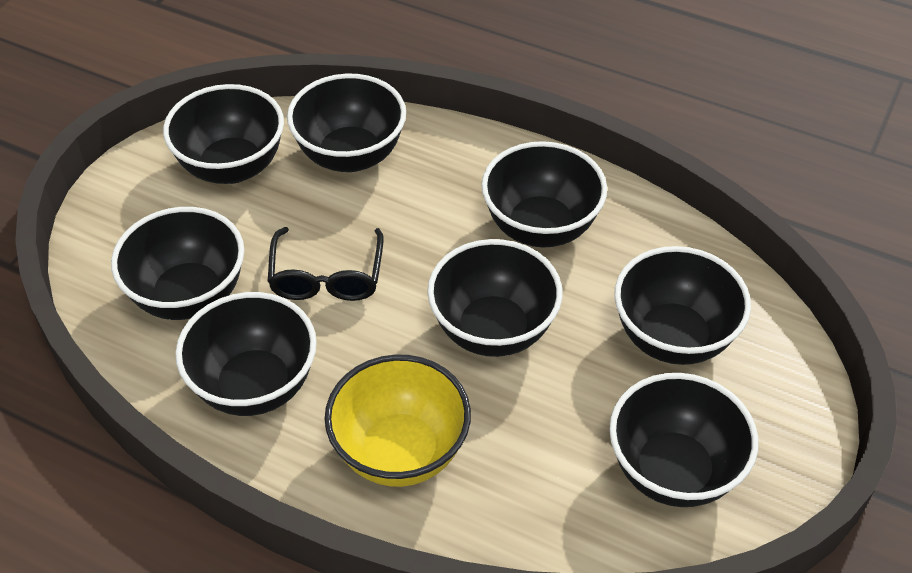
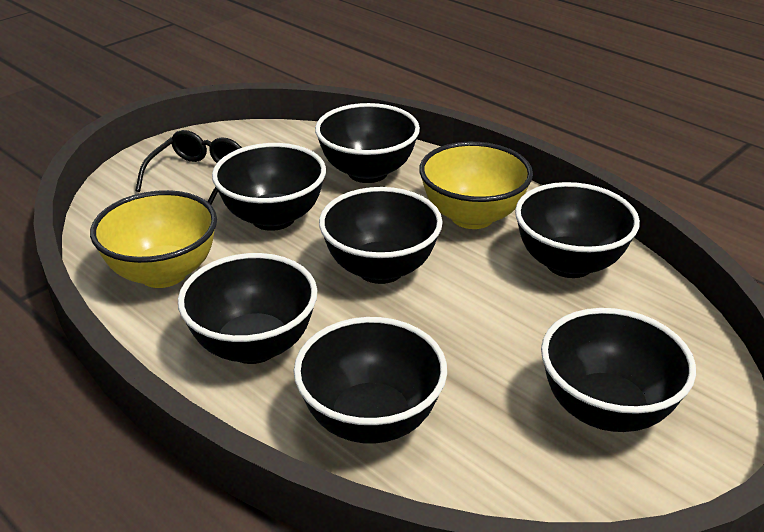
black bowl: [111,207,244,320] [163,84,284,184] [175,292,317,416] [287,74,406,172] [427,239,562,357] [482,141,607,247] [609,373,758,507] [614,246,751,365] = 8 -> [178,253,317,364] [212,143,326,231] [294,317,447,444] [315,103,420,183] [319,187,443,284] [515,182,640,278] [541,308,696,432] = 7
yellow bowl: [325,355,471,487] = 1 -> [90,190,217,288] [419,142,533,229] = 2

